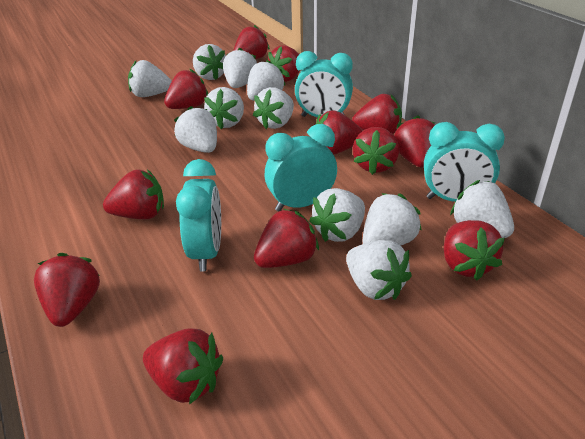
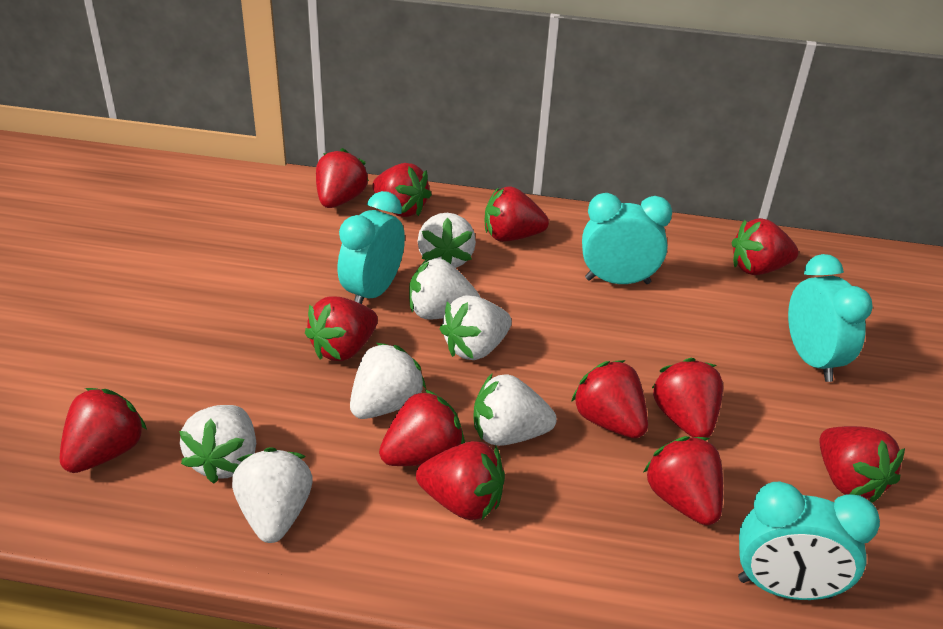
white strawberry: [128,60,172,97] [174,106,217,153] [193,44,226,80] [204,87,244,129] [223,48,257,88] [247,60,286,101] [253,87,294,129] [309,188,365,242] [346,240,412,300] [363,193,422,246] [450,180,514,238] = 11 -> [179,405,256,484] [232,447,313,543] [350,343,426,419] [409,258,481,320] [418,213,476,268] [439,295,512,360] [473,374,557,446] = 7

